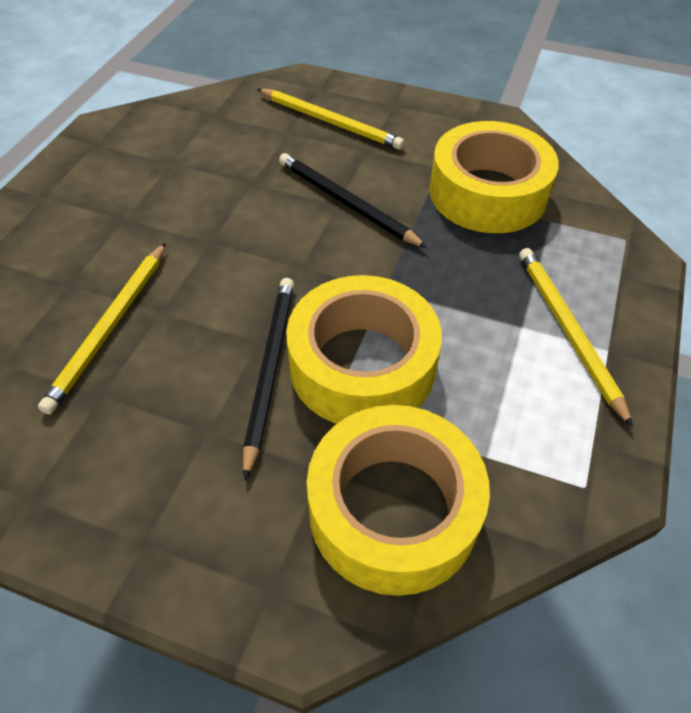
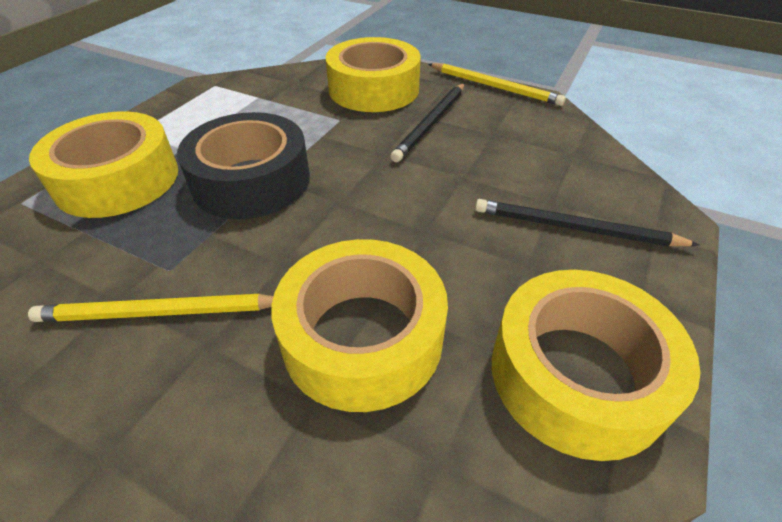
black tape: none = 0 -> [177,112,310,219] = 1
yellow pencil: [38,243,166,414] [257,89,405,150] [519,248,633,428] = 3 -> [28,294,274,322] [429,63,566,106] = 2
yellow tape: [286,275,442,424] [307,405,490,596] [429,121,559,233] = 3 -> [29,111,178,218] [271,239,448,412] [326,37,421,112] [492,270,700,461] = 4

